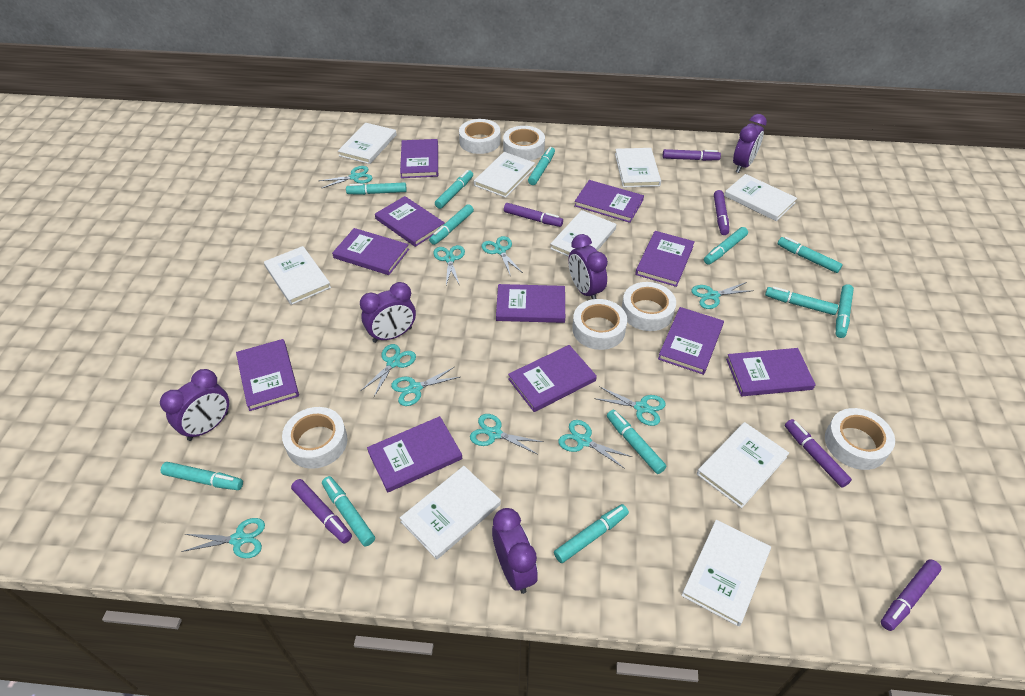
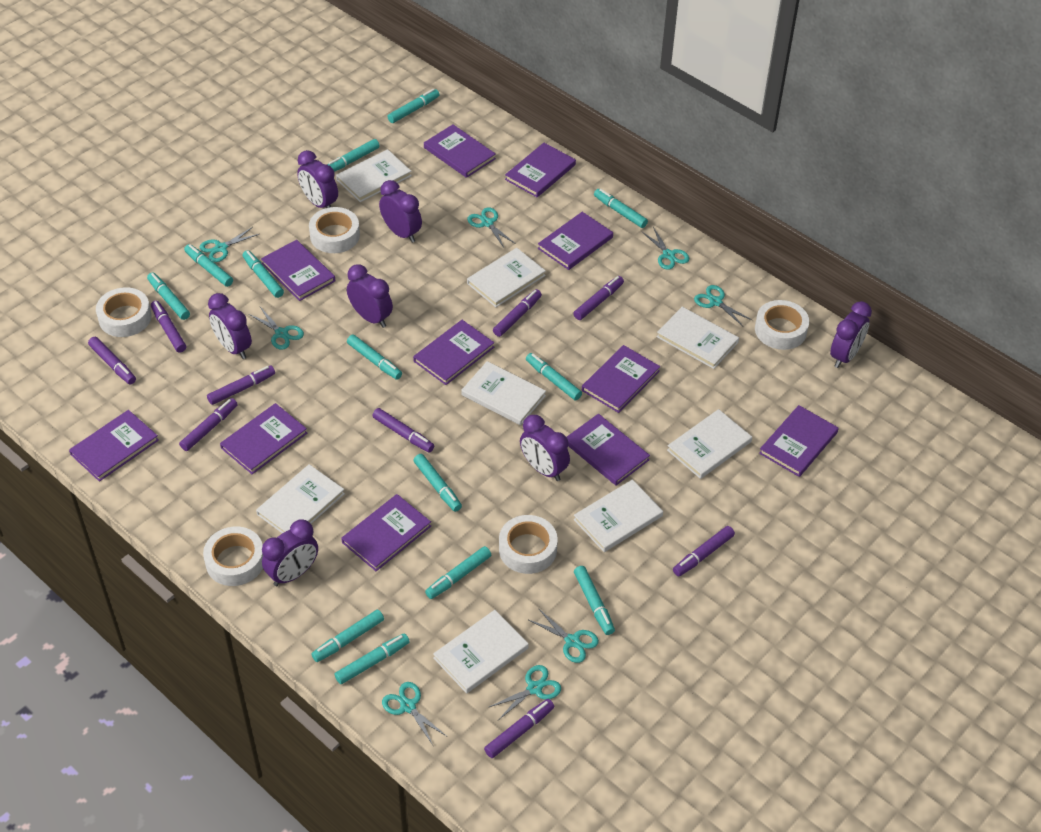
purple clock: [160,369,229,441] [360,282,416,343] [492,508,538,594] [568,234,608,299] [733,114,767,173] = 5 -> [208,293,252,359] [262,519,318,586] [297,150,338,208] [347,264,393,328] [379,180,422,243] [520,415,570,481] [830,301,872,368] = 7
purple marker: [291,479,352,543] [504,203,563,227] [663,149,721,161] [714,190,729,235] [785,419,852,487] [881,560,942,631] = 6 -> [88,337,136,384] [151,301,186,353] [179,398,238,451] [207,366,275,405] [372,408,434,453] [484,699,554,758] [493,289,542,337] [573,276,624,320] [673,526,735,577] = 9
turquoise marker: [161,462,243,490] [322,476,375,546] [346,182,407,195] [429,204,474,245] [435,170,473,209] [528,147,555,185] [554,504,629,563] [607,410,667,474] [704,227,748,265] [765,287,838,315] [778,237,843,273] [836,284,854,338] = 12 -> [147,273,190,320] [184,244,233,287] [243,250,284,298] [311,610,384,662] [327,139,380,172] [335,633,410,684] [347,335,402,380] [387,89,439,123] [413,454,462,512] [425,546,491,599] [526,353,582,401] [574,566,615,635] [594,189,648,228] = 13
turquoise scissors: [181,518,265,558] [319,166,372,188] [361,344,416,396] [391,367,460,406] [433,245,465,286] [470,414,543,454] [481,236,523,276] [558,420,632,469] [594,386,666,426] [691,282,754,309] = 10 -> [200,227,259,262] [249,307,304,350] [382,682,446,745] [467,207,516,248] [489,665,561,719] [529,608,599,663] [641,227,689,270] [694,285,753,326] = 8
white book: [264,246,331,305] [338,123,397,164] [400,466,501,559] [474,152,535,198] [550,210,616,257] [615,148,661,188] [681,520,771,627] [697,422,789,508] [724,174,797,221] = 9 -> [256,464,345,533] [336,149,412,202] [433,610,529,693] [461,361,546,425] [467,248,546,307] [574,480,663,552] [657,307,739,369] [667,409,752,479] = 8
white tape: [282,407,348,469] [459,119,500,154] [503,126,545,161] [572,299,627,350] [622,282,676,331] [825,408,895,470] = 6 -> [96,287,152,337] [203,527,263,586] [309,207,360,253] [499,515,558,574] [755,300,809,350] = 5

